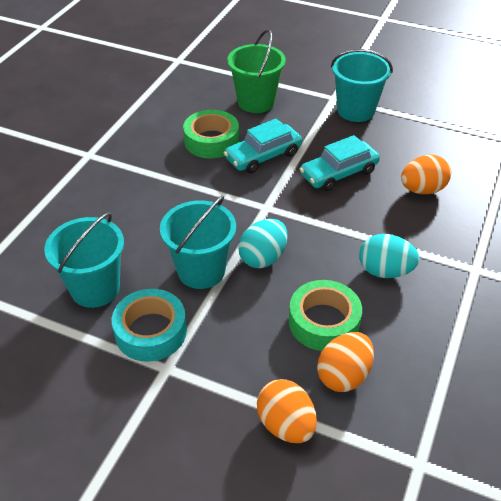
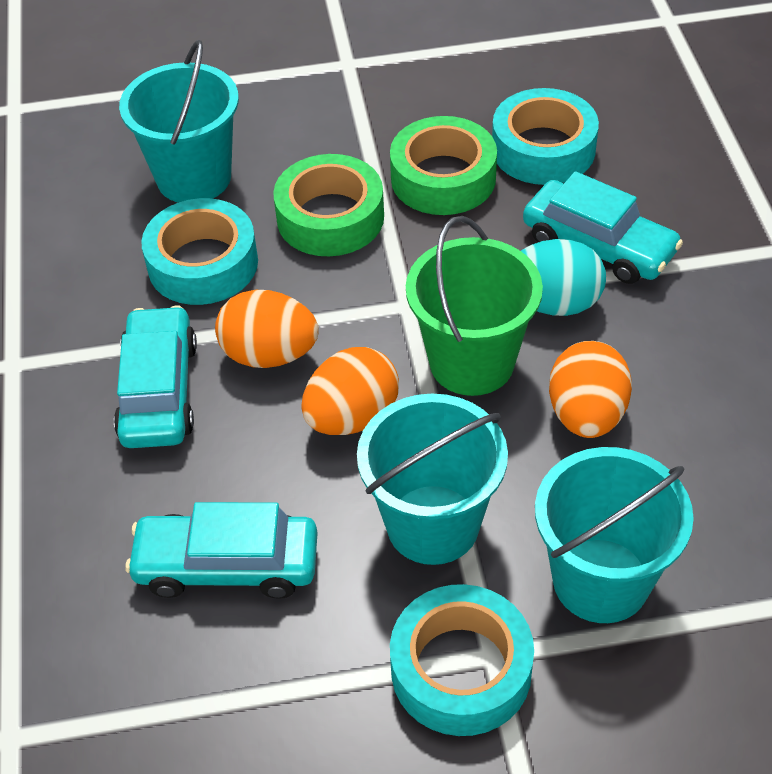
turquoise car: [224,119,302,173] [300,135,380,191] = 2 -> [114,305,197,448] [125,502,318,599] [523,171,683,284] = 3
turquoise egg: [238,219,288,268] [359,234,420,278] = 2 -> [521,239,606,316] = 1
turquoise tape: [112,289,187,362] = 1 -> [141,198,258,305] [390,584,534,736] [492,88,599,185] = 3

